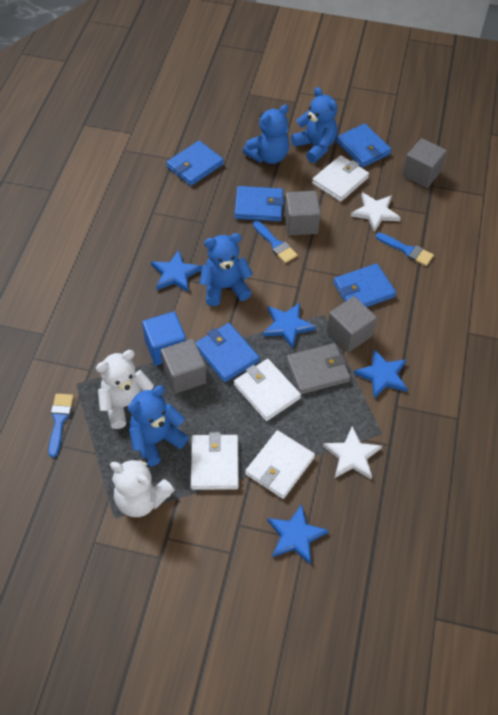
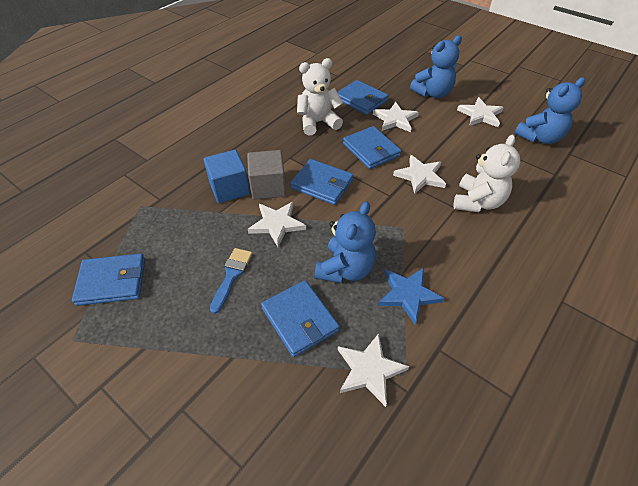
blue brush: [48,394,74,458] [253,221,298,263] [376,233,434,266] = 3 -> [210,248,252,314] = 1
blue star: [151,250,202,293] [263,303,316,349] [267,504,329,565] [354,349,408,399] = 4 -> [378,268,445,325] = 1
blue teddy bear: [128,385,188,467] [200,233,253,306] [243,105,289,164] [291,87,337,163] = 4 -> [315,201,376,283] [410,35,462,98] [515,77,585,144] = 3
grey cube: [161,339,206,394] [284,191,321,235] [327,296,377,352] [402,138,447,188] = 4 -> [247,150,286,200] = 1
grey wallet: [286,343,351,394] = 1 -> none = 0
white star: [323,426,382,479] [351,192,401,232] = 2 -> [248,202,306,247] [338,333,409,407] [373,102,419,132] [393,155,446,194] [457,97,504,127] = 5
white wallet: [191,432,239,490] [234,359,301,421] [245,430,315,499] [312,155,369,202] = 4 -> none = 0

